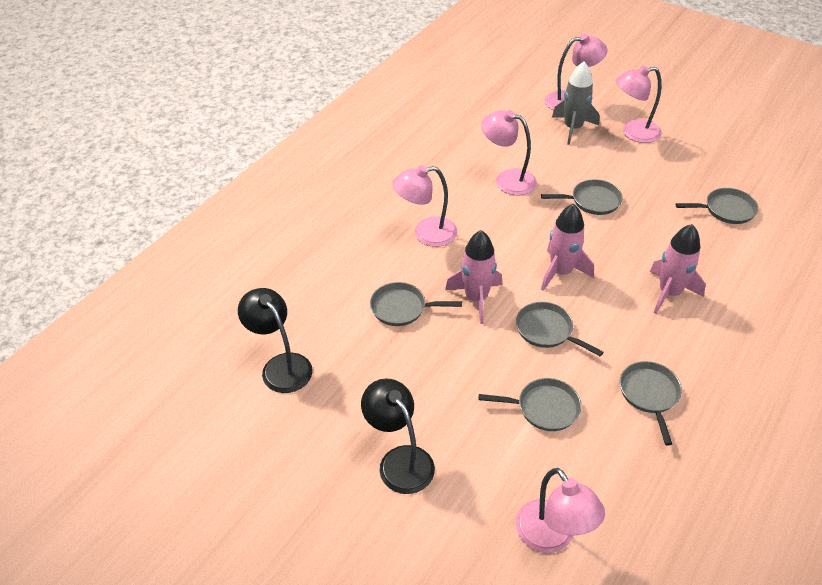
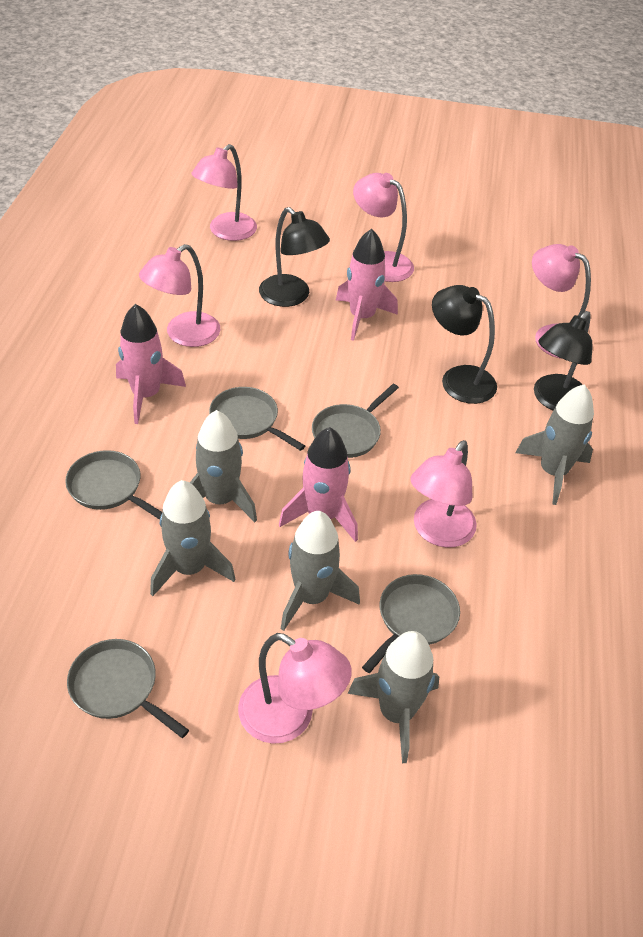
black lamp: [238,288,313,393] [361,378,435,494] = 2 -> [259,207,330,307] [432,285,497,404] [534,311,593,411] = 3
grey pan: [370,282,462,326] [479,378,581,431] [516,302,604,357] [541,179,623,215] [620,361,682,445] [676,188,758,224] = 6 -> [65,450,162,520] [67,639,189,738] [209,387,305,451] [312,384,399,458] [362,574,460,673] = 5
grey rocket: [552,61,599,145] = 1 -> [150,480,235,596] [190,410,257,522] [281,511,360,631] [348,631,439,763] [516,384,594,505] = 5
pink lamp: [392,165,458,247] [481,110,537,195] [516,468,605,553] [545,34,608,110] [615,66,662,143] = 5 -> [139,244,220,347] [191,144,257,241] [238,633,352,744] [353,173,414,282] [410,440,477,548] [532,244,591,359] = 6

